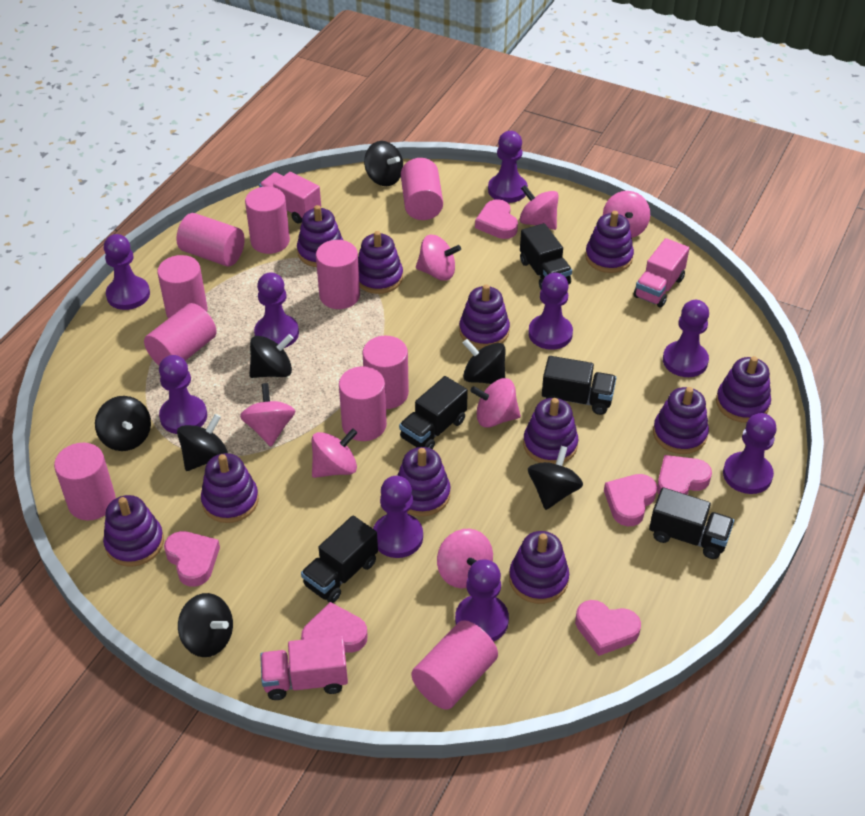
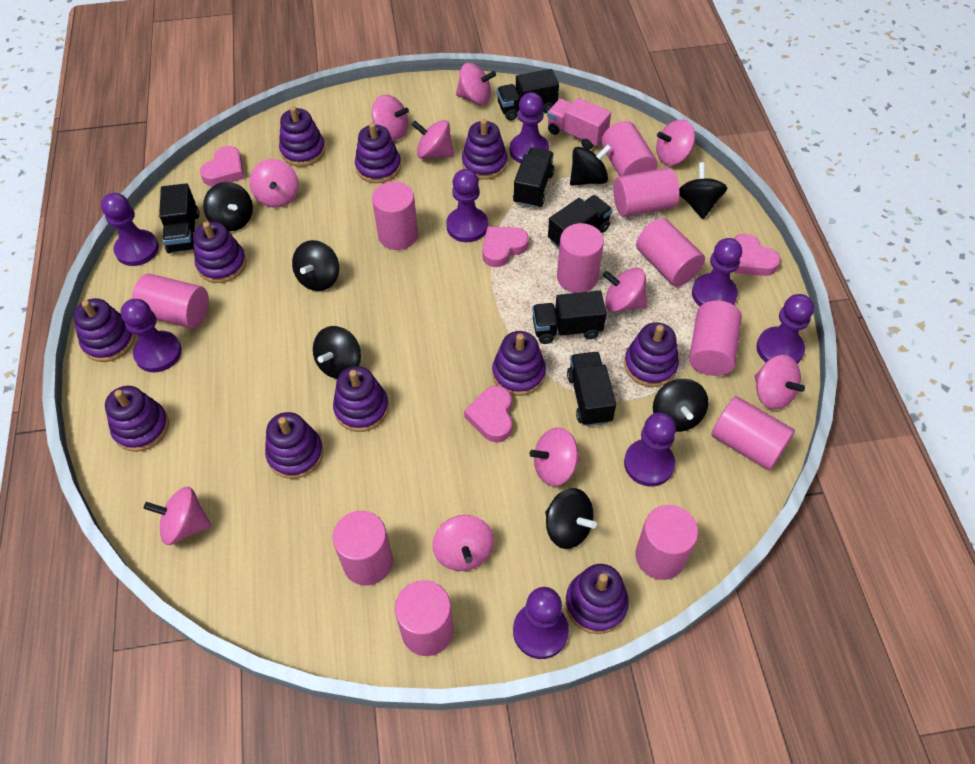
black truck: [301,516,378,603] [399,376,468,449] [520,223,572,290] [542,356,616,415] [649,487,734,559] = 5 -> [159,183,200,253] [497,69,559,121] [513,147,554,208] [532,291,606,344] [548,195,612,249] [567,352,616,426] = 6
pink cylinder: [54,443,116,521] [144,303,217,365] [157,255,208,319] [176,213,245,266] [245,187,290,254] [316,240,360,309] [339,366,387,441] [362,336,409,409] [401,158,443,220] [411,620,498,710] = 10 -> [132,274,209,329] [332,511,393,585] [372,181,418,250] [395,580,454,656] [557,223,604,293] [601,121,657,177] [613,167,679,217] [635,505,698,580] [636,218,705,287] [689,301,742,376] [711,396,795,470] = 11
pink heart: [164,531,220,587] [301,602,368,653] [475,199,518,239] [575,600,641,656] [604,474,657,526] [657,455,712,495] = 6 -> [200,146,244,187] [464,386,512,443] [482,227,529,267] [734,233,780,276] = 4
pink spinning top: [240,383,295,446] [312,428,357,478] [416,235,461,281] [437,529,493,588] [470,378,521,428] [520,185,559,230] [603,191,650,238] = 7 -> [144,487,212,545] [249,159,299,208] [372,94,409,140] [412,120,454,159] [432,515,494,571] [456,63,496,105] [530,427,580,486] [603,268,647,312] [656,119,695,165] [755,355,805,410] = 10
pink truck: [259,172,321,224] [260,635,348,700] [634,238,690,307] = 3 -> [547,98,611,150] = 1
purple pawn: [104,234,150,310] [159,355,207,434] [254,272,299,348] [373,476,423,558] [455,559,509,642] [488,131,528,203] [528,273,573,350] [663,300,709,377] [723,413,777,494] = 9 -> [101,193,159,266] [121,299,182,372] [446,169,488,242] [510,92,549,163] [513,587,569,659] [624,412,676,486] [692,238,742,306] [756,294,814,364] = 8

